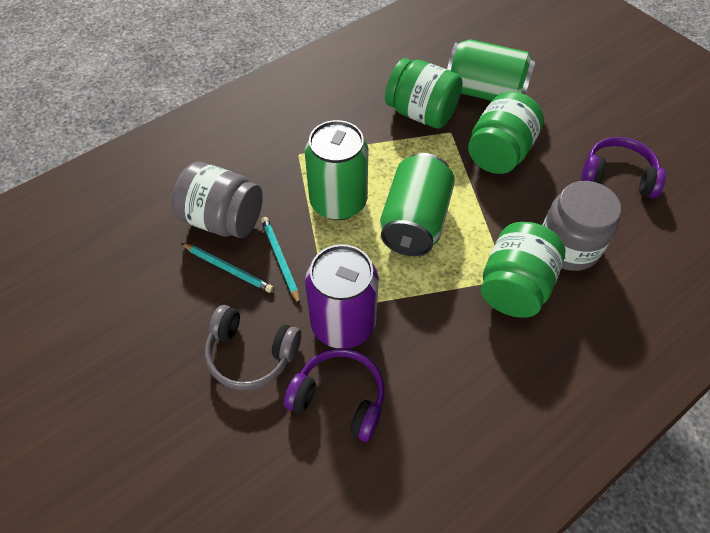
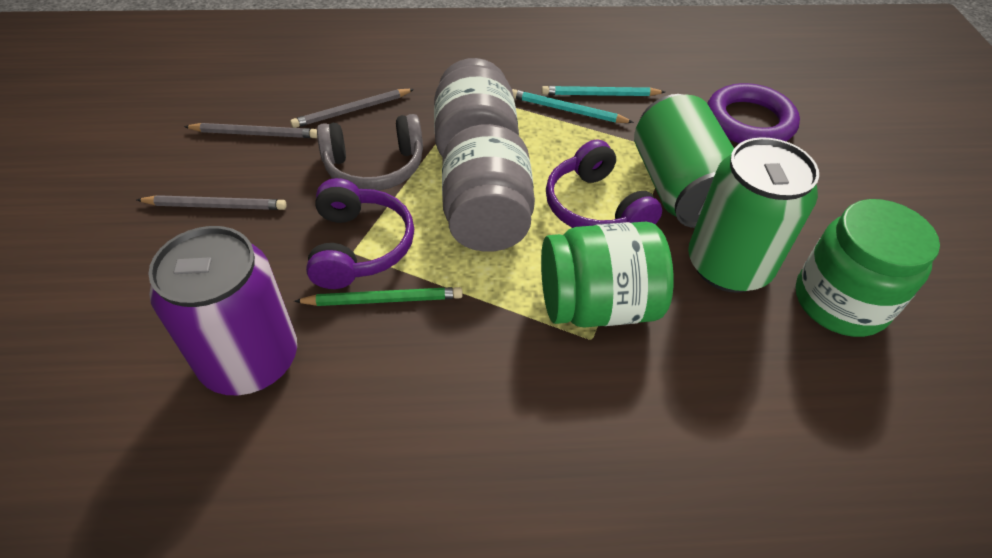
green can: [305,120,369,220] [380,153,455,256] [447,39,536,101] = 3 -> [634,94,734,228] [688,137,819,293] = 2
green jar: [385,58,463,129] [468,91,544,174] [481,222,565,318] = 3 -> [541,222,674,328] [796,199,940,337] = 2
green pencil: none = 0 -> [294,287,463,306] = 1
grey pencil: none = 0 -> [136,195,287,210] [184,123,317,138] [290,89,414,128] = 3
purple ring: none = 0 -> [707,83,800,143] = 1

